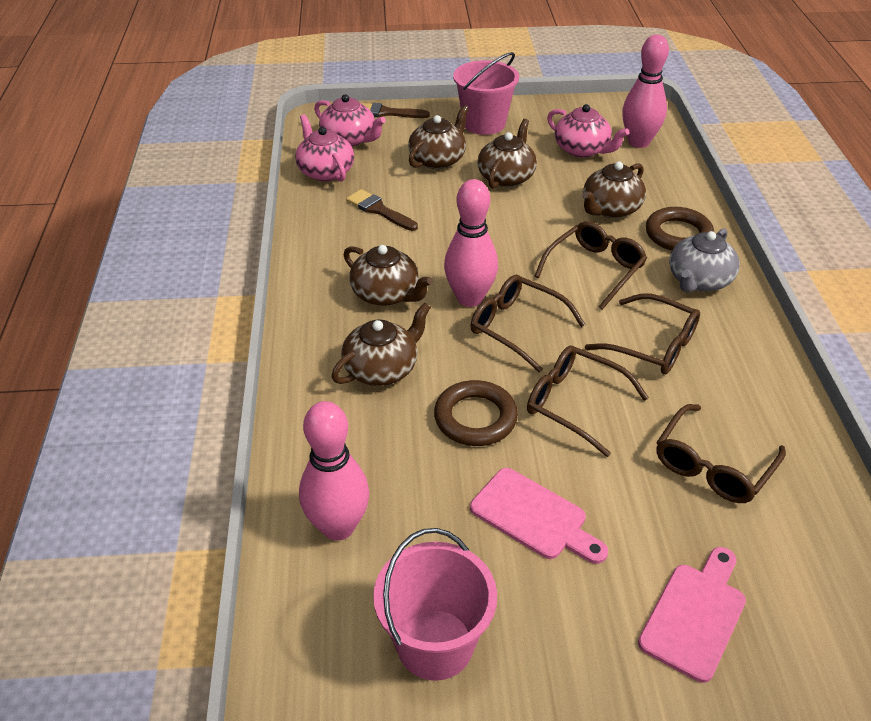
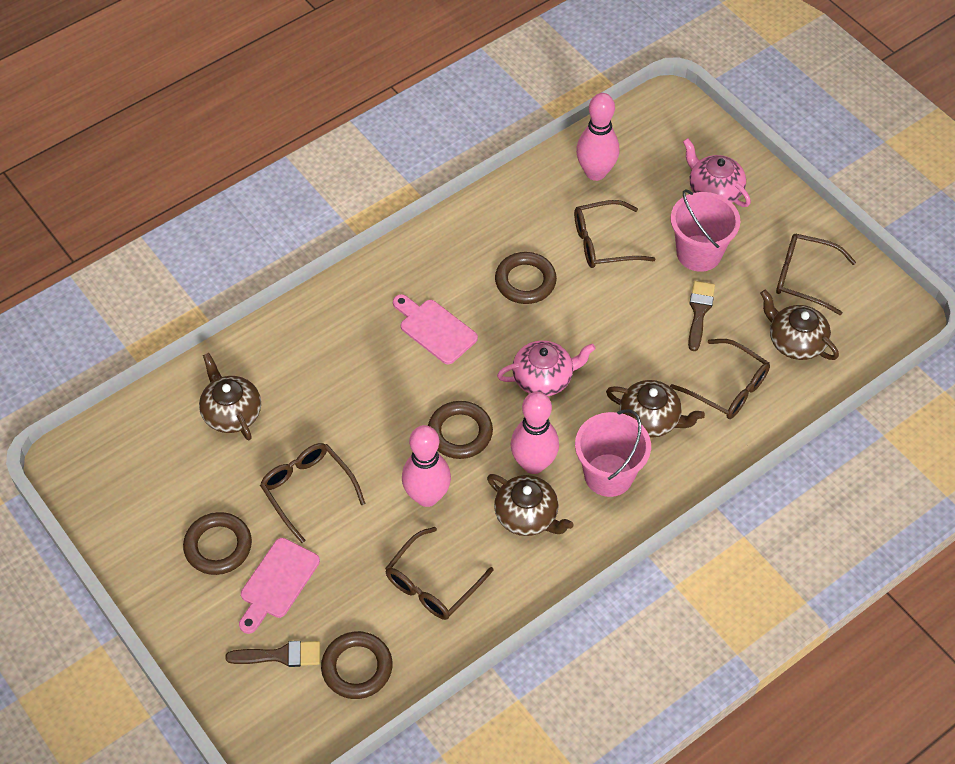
brown ring: [434,380,518,446] [646,207,714,251] = 2 -> [183,512,252,575] [321,631,392,699] [428,401,493,459] [495,252,557,304] = 4
brown teapot: [332,302,431,386] [344,245,433,306] [408,105,469,169] [477,119,537,188] [582,161,646,218] = 5 -> [199,353,261,440] [487,474,574,536] [606,380,705,437] [760,290,839,360] = 4
grey teapot: [669,228,740,292] = 1 -> none = 0
pink teapot: [295,114,354,182] [314,94,386,147] [547,104,630,158] = 3 -> [497,341,596,396] [683,138,751,207] = 2

